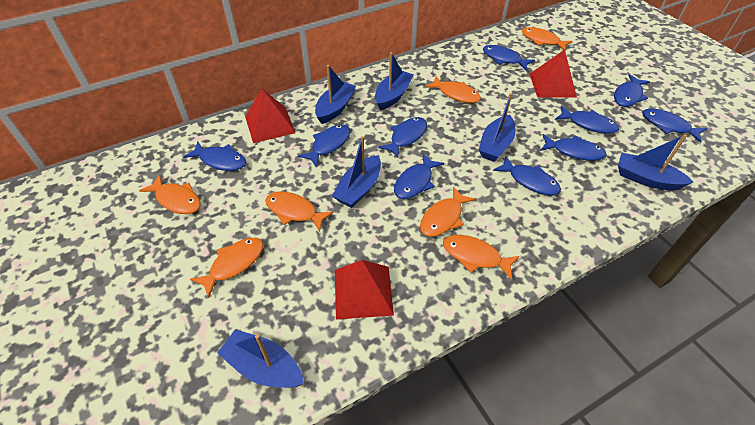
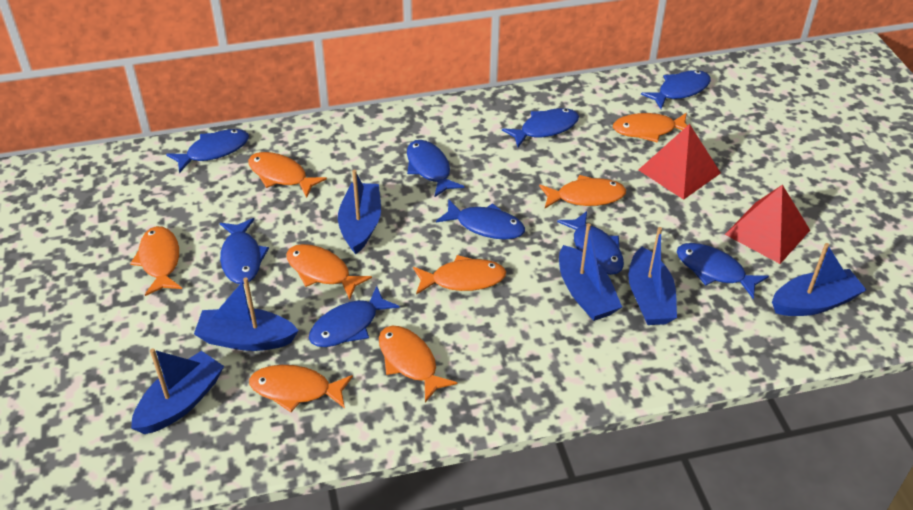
blue fish: [183,141,246,171] [298,124,350,167] [378,117,427,158] [394,153,444,199] [483,45,535,70] [493,156,561,195] [540,134,607,161] [555,105,619,133] [614,74,650,107] [642,109,707,143] = 10 -> [166,129,249,173] [220,218,269,284] [309,286,400,347] [407,140,464,198] [436,199,525,240] [502,108,579,147] [557,211,624,275] [641,70,711,109] [677,243,769,299] = 9
orange fish: [139,174,201,214] [190,238,263,298] [265,191,334,232] [420,186,476,237] [425,76,481,103] [443,235,520,280] [522,27,573,50] = 7 -> [130,226,182,296] [248,152,327,198] [249,365,353,412] [286,244,372,300] [379,326,457,402] [413,255,506,295] [539,175,626,208] [613,113,688,143] = 8
red pyramid: [245,89,295,143] [335,260,394,319] [529,50,577,98] = 3 -> [639,124,721,200] [725,185,810,264] = 2

